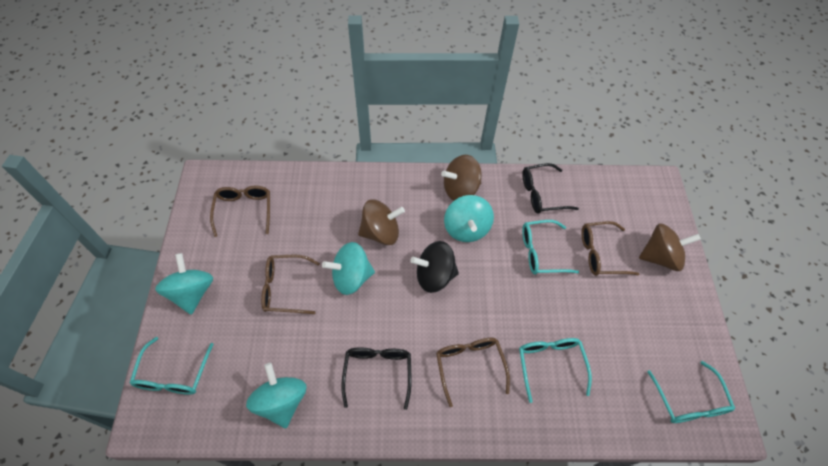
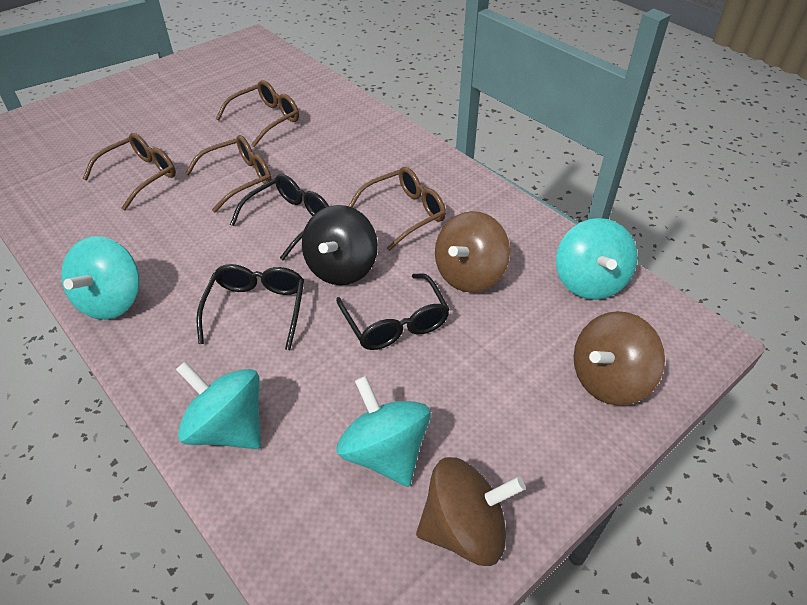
black glasses: [341,347,412,410] [522,163,579,214] = 2 -> [196,264,304,350] [230,174,329,260] [336,273,450,350] = 3
turquoise glasses: [130,337,214,395] [519,338,592,403] [522,220,579,275] [647,361,735,423] = 4 -> none = 0

